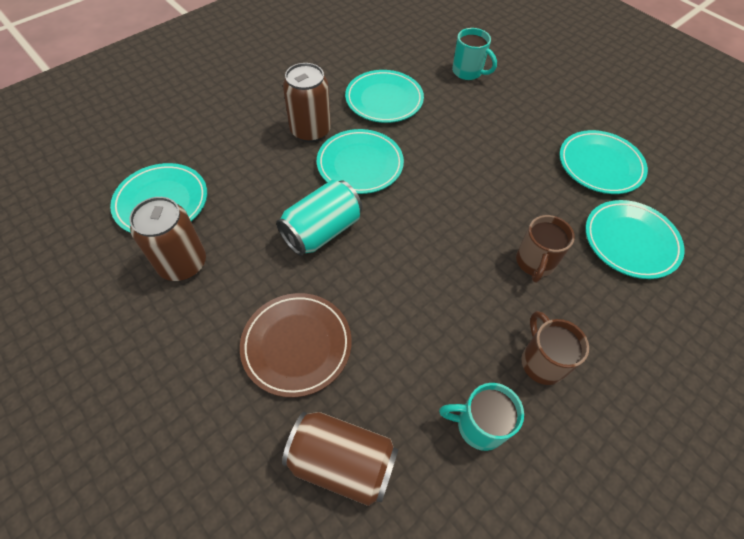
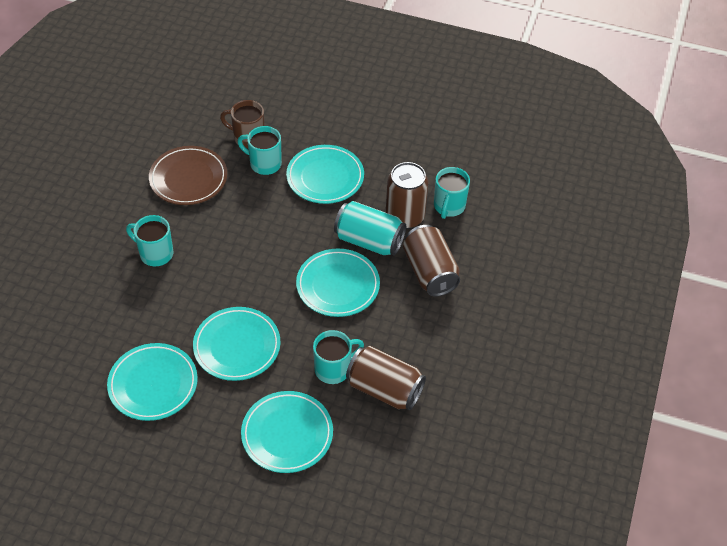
brown mug: [516,215,575,283] [521,311,589,385] = 2 -> [220,100,264,148] = 1
turquoise mug: [439,383,524,451] [452,28,497,80] = 2 -> [126,215,173,266] [237,126,282,175] [313,330,364,384] [434,167,470,219] = 4

